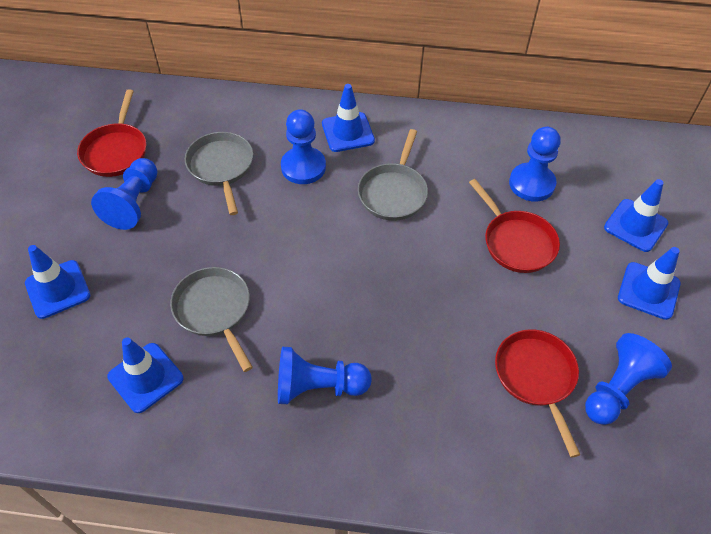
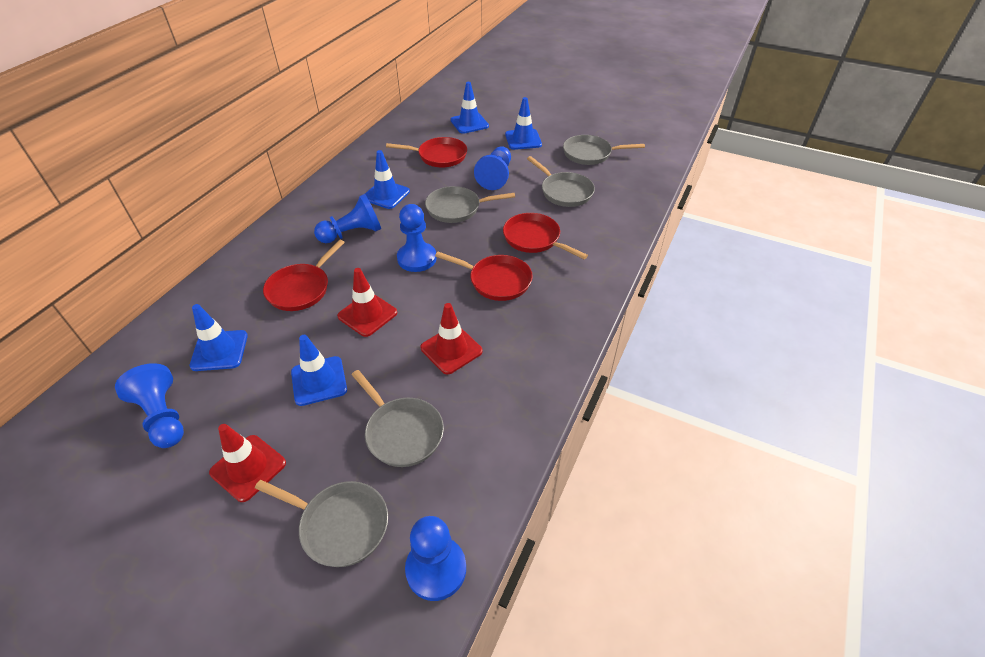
grey pan: [170,267,253,372] [185,132,253,215] [358,129,428,221] = 3 -> [255,480,388,567] [352,370,444,467] [425,186,515,223] [527,156,595,207] [563,135,645,165] = 5
red pan: [77,89,146,177] [469,179,560,273] [495,329,580,458] = 3 -> [263,240,345,311] [386,137,467,167] [435,252,533,301] [503,213,588,259] = 4
red traffic cone: none = 0 -> [209,424,286,502] [337,268,397,337] [421,303,483,374] = 3

